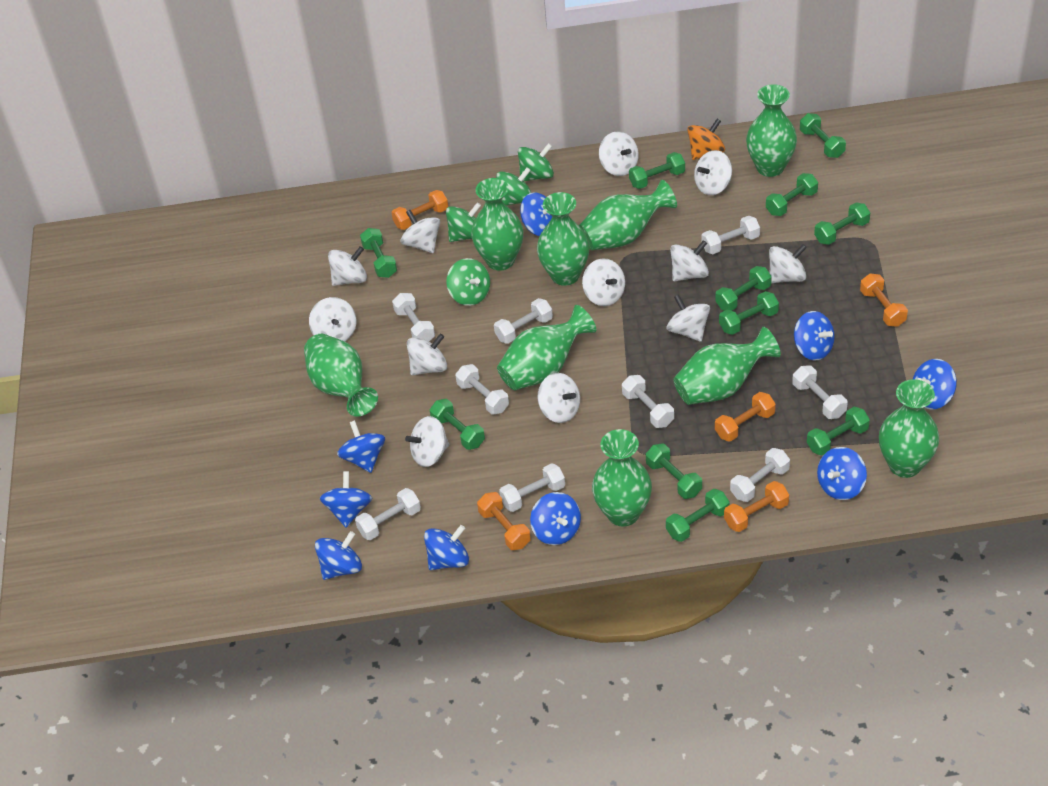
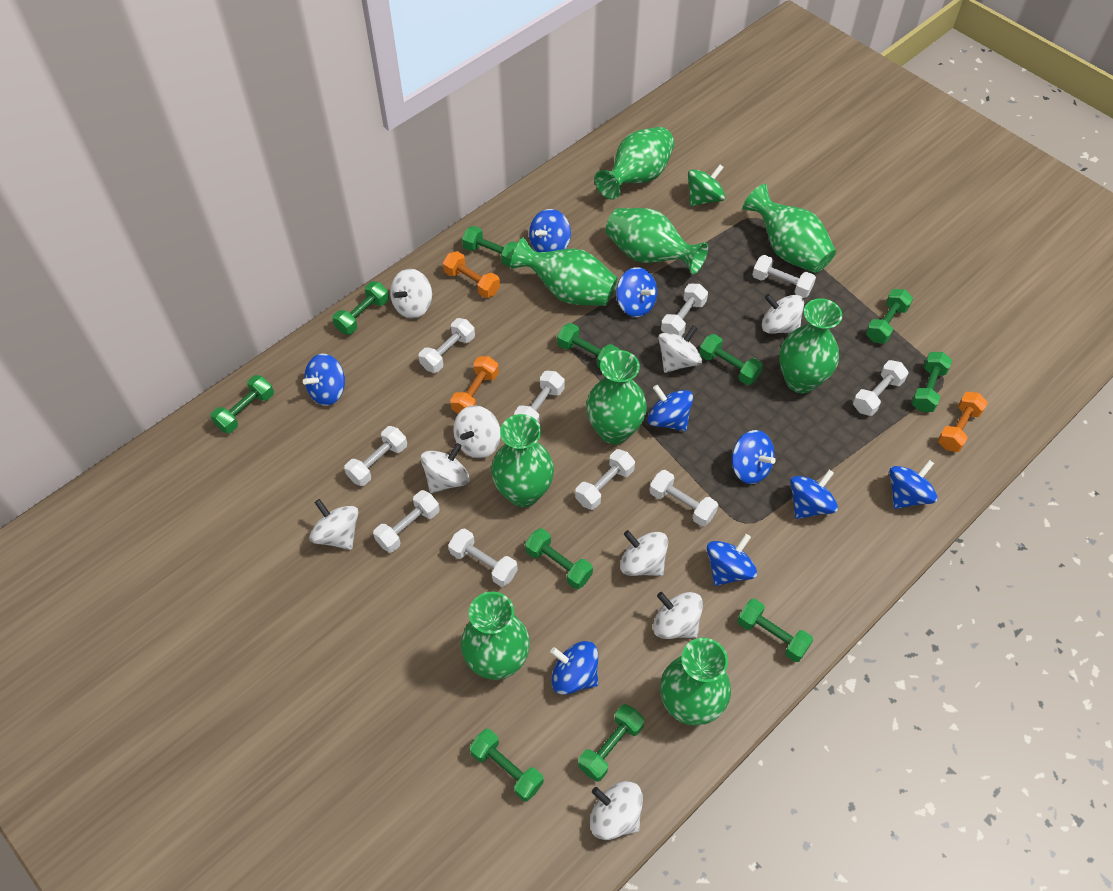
green spinning top: [446,202,481,242] [446,258,490,306] [496,167,532,206] [518,143,554,181] = 4 -> [688,165,725,206] = 1
orange dumbbell: [391,190,448,230] [477,492,531,550] [715,392,776,442] [724,481,789,532] [860,274,908,327] = 5 -> [443,251,500,298] [450,356,499,414] [938,392,988,452] = 3
orange spinning top: [687,118,725,160] = 1 -> none = 0
white dumbbell: [355,488,421,540] [392,293,435,341] [455,364,509,414] [494,298,553,344] [499,463,565,512] [622,375,674,428] [701,216,760,254] [730,448,790,502] [792,365,848,419] = 9 -> [344,426,407,486] [373,490,440,553] [419,318,475,373] [448,529,518,587] [514,371,565,423] [575,449,635,510] [649,470,718,526] [661,284,708,336] [752,255,816,298] [853,360,908,416] = 10
white spinning top: [309,297,356,342] [328,246,367,286] [401,210,440,253] [405,416,449,467] [407,334,447,375] [538,373,580,423] [582,258,625,306] [599,131,639,176] [667,294,710,342] [670,240,709,281] [694,150,732,195] [769,244,807,283] = 12 -> [309,499,358,550] [390,269,432,319] [421,443,469,493] [453,405,501,458] [590,781,643,840] [620,530,668,576] [653,592,703,639] [658,325,702,373] [762,294,804,334] = 9

